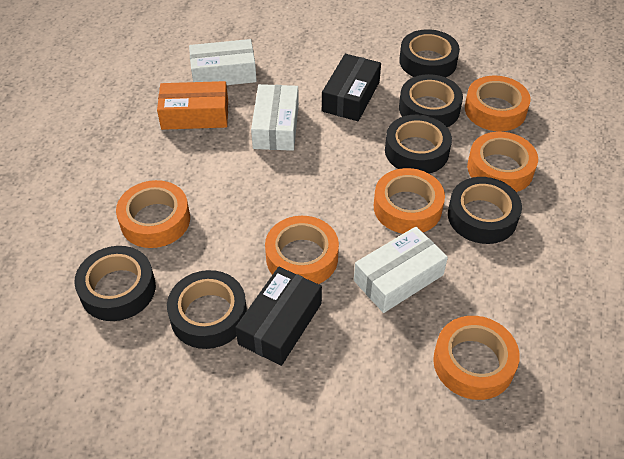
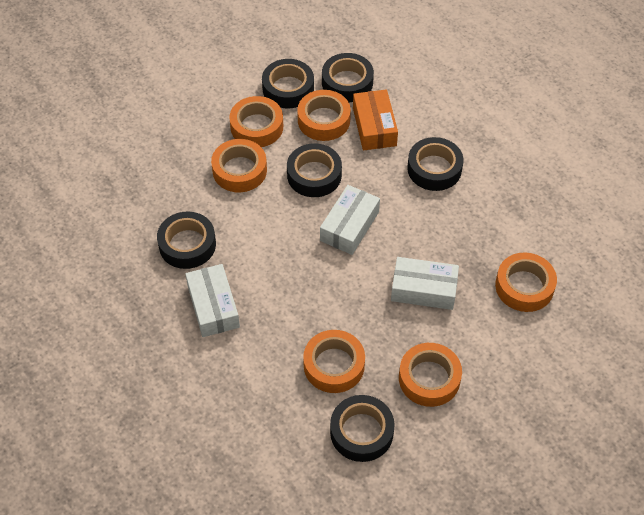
black box: [235,267,322,366] [322,54,381,121] = 2 -> none = 0

